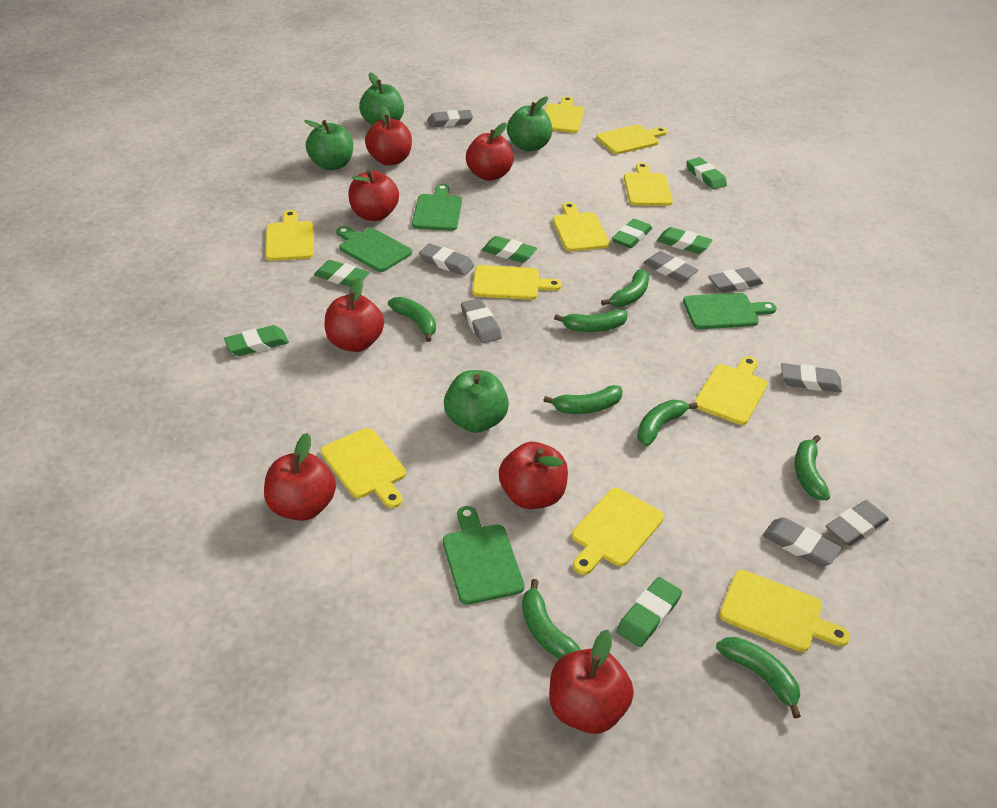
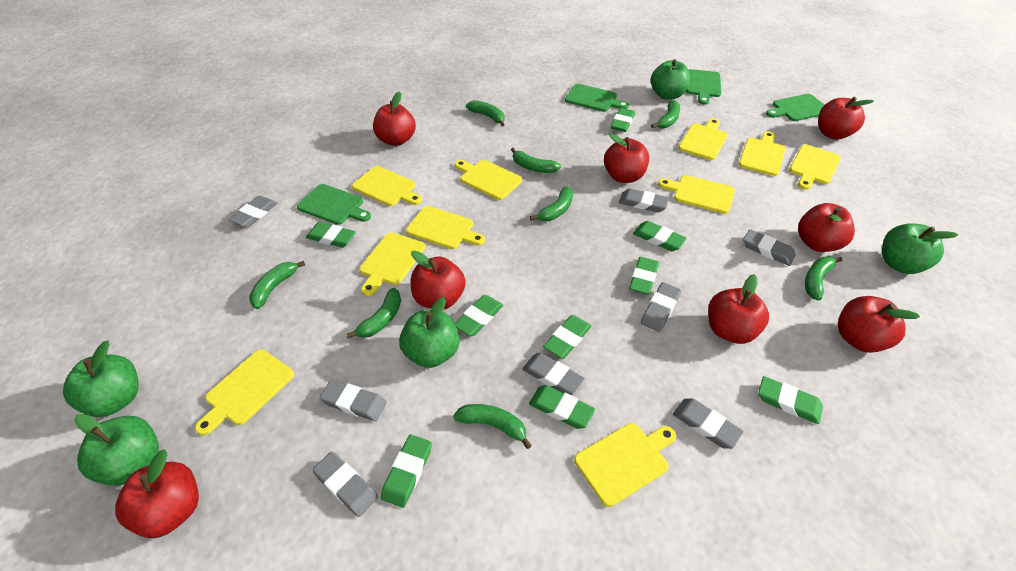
green apple: [304,120,353,170] [359,72,404,125] [444,370,509,433] [507,96,552,151] = 4 -> [63,340,139,417] [74,414,159,486] [399,297,460,368] [651,59,690,100] [882,223,958,274] = 5
green eraser: [224,325,289,356] [314,260,370,287] [482,236,537,263] [612,219,652,248] [617,577,682,647] [657,227,712,254] [686,157,727,189] = 7 -> [306,222,356,248] [381,435,432,508] [455,295,503,336] [529,385,595,429] [543,315,592,358] [610,108,635,132] [629,257,659,295] [633,221,687,251] [758,376,823,424] = 9
red apple: [264,433,336,521] [325,277,384,352] [348,170,399,221] [365,106,412,165] [466,122,513,181] [499,442,568,509] [549,630,634,734] = 7 -> [115,449,199,538] [373,92,416,146] [411,251,466,309] [604,133,649,183] [708,274,769,344] [798,203,855,252] [818,97,874,140] [838,296,920,353] = 8

